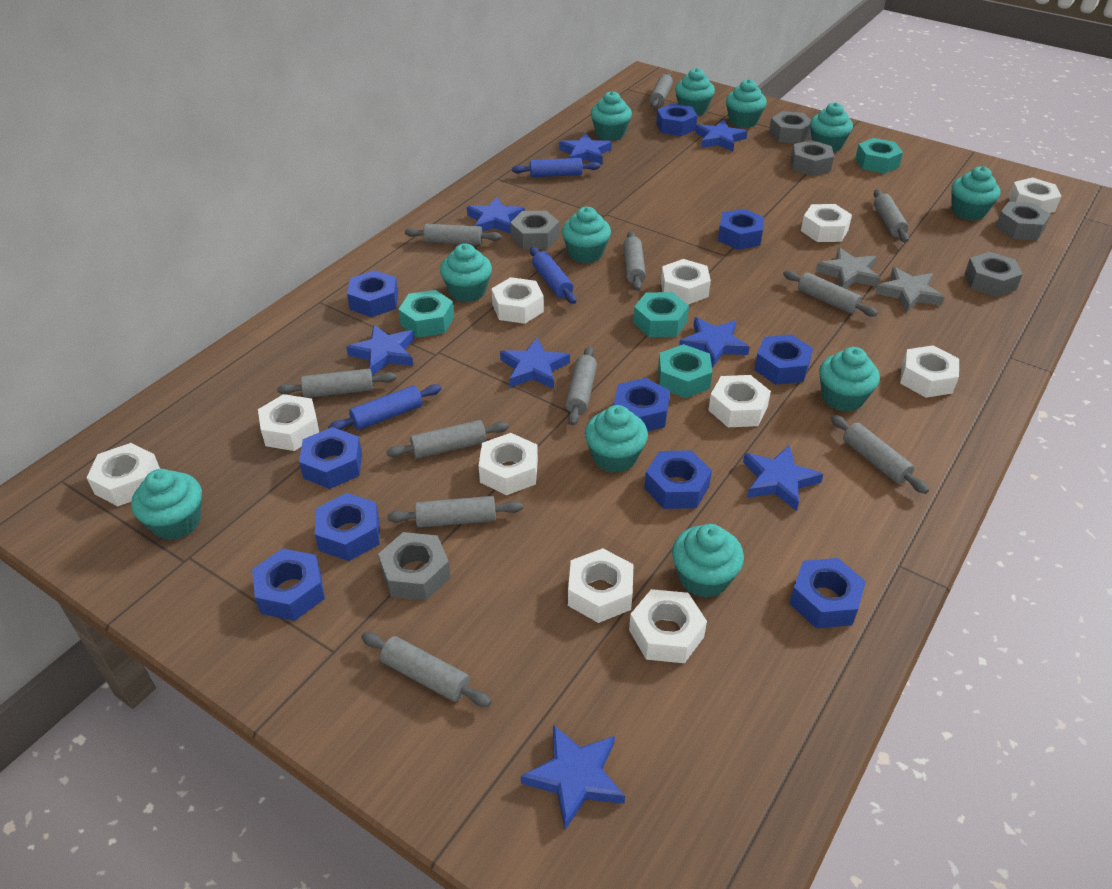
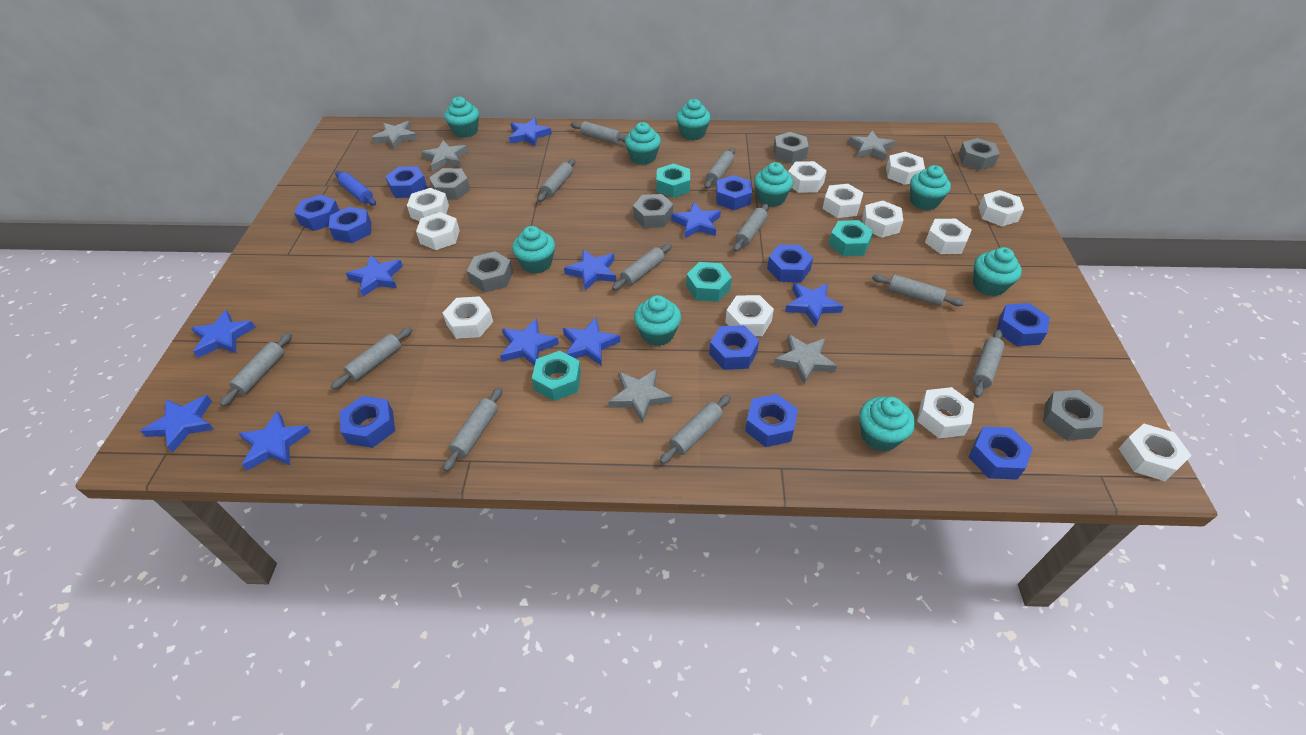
blue rolling pin: [328,384,441,430] [512,158,600,177] [530,247,576,304] = 3 -> [335,171,376,206] = 1
blue star: [346,325,415,376] [467,197,525,234] [500,338,570,389] [521,725,625,830] [559,133,612,164] [679,317,750,368] [695,120,748,151] [743,445,823,511] = 8 -> [141,395,214,453] [191,310,256,358] [238,411,311,471] [346,255,403,297] [500,319,559,366] [509,118,552,146] [563,318,620,366] [564,249,616,291] [672,202,721,238] [785,283,844,326] = 10
grey star: [816,247,881,289] [875,267,944,313] = 2 -> [372,121,418,150] [422,140,468,171] [609,369,673,423] [774,334,837,385] [848,131,895,160] = 5
turquoise cupcake: [131,469,202,540] [440,243,492,302] [562,207,611,263] [585,405,648,473] [591,91,632,141] [672,524,744,598] [675,68,715,116] [726,79,767,128] [810,102,853,152] [819,347,880,412] [951,166,1000,220] = 11 -> [444,97,479,138] [512,226,555,274] [625,122,661,165] [634,295,681,346] [676,99,711,140] [754,162,793,207] [859,397,915,451] [910,165,951,210] [973,247,1022,296] = 9
white nut: [86,443,160,506] [258,394,319,451] [479,433,538,495] [491,277,544,324] [568,548,634,623] [629,589,707,663] [661,259,711,305] [708,375,771,427] [801,204,852,242] [900,345,959,398] [1009,178,1061,213] = 11 -> [407,188,449,221] [416,212,460,250] [442,296,493,339] [725,295,774,336] [788,161,827,193] [822,184,863,218] [862,201,903,238] [886,152,925,185] [917,387,974,438] [925,219,972,254] [979,190,1024,226] [1118,424,1192,481] = 12

